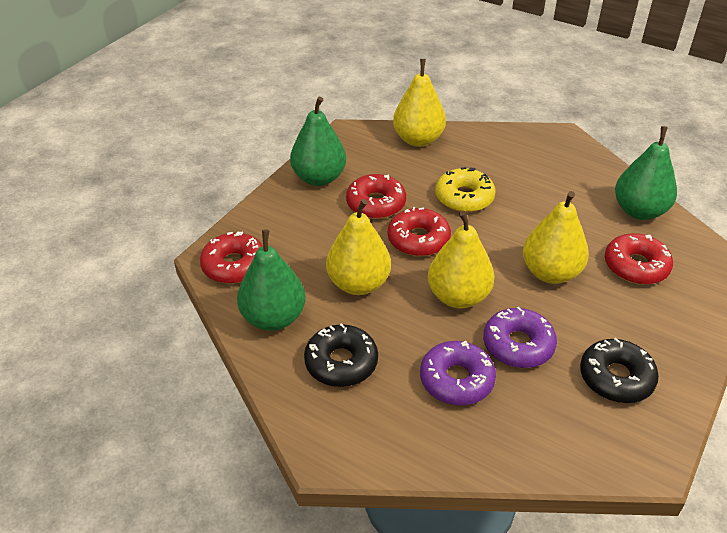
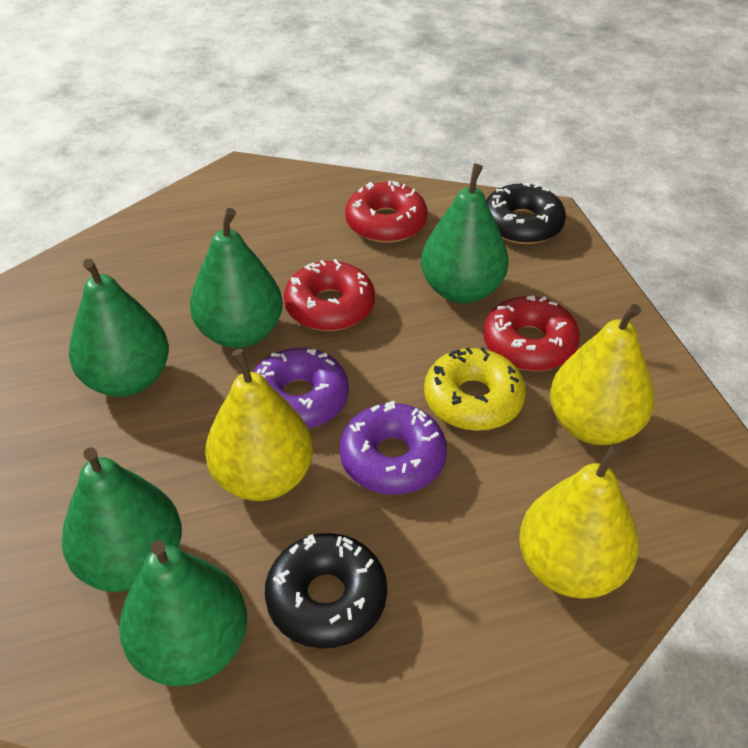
green pear: [237,229,306,331] [290,97,346,186] [615,126,677,220] = 3 -> [62,447,182,592] [69,258,169,397] [119,540,247,686] [190,208,283,348] [421,164,509,303] = 5
red donut: [200,231,263,284] [346,174,406,219] [388,207,451,256] [605,233,673,285] = 4 -> [284,259,375,331] [345,181,428,243] [483,295,580,371] = 3
yellow pear: [326,199,391,295] [393,59,446,147] [428,211,495,309] [523,191,589,284] = 4 -> [205,349,313,501] [519,444,639,599] [550,304,654,445] = 3

